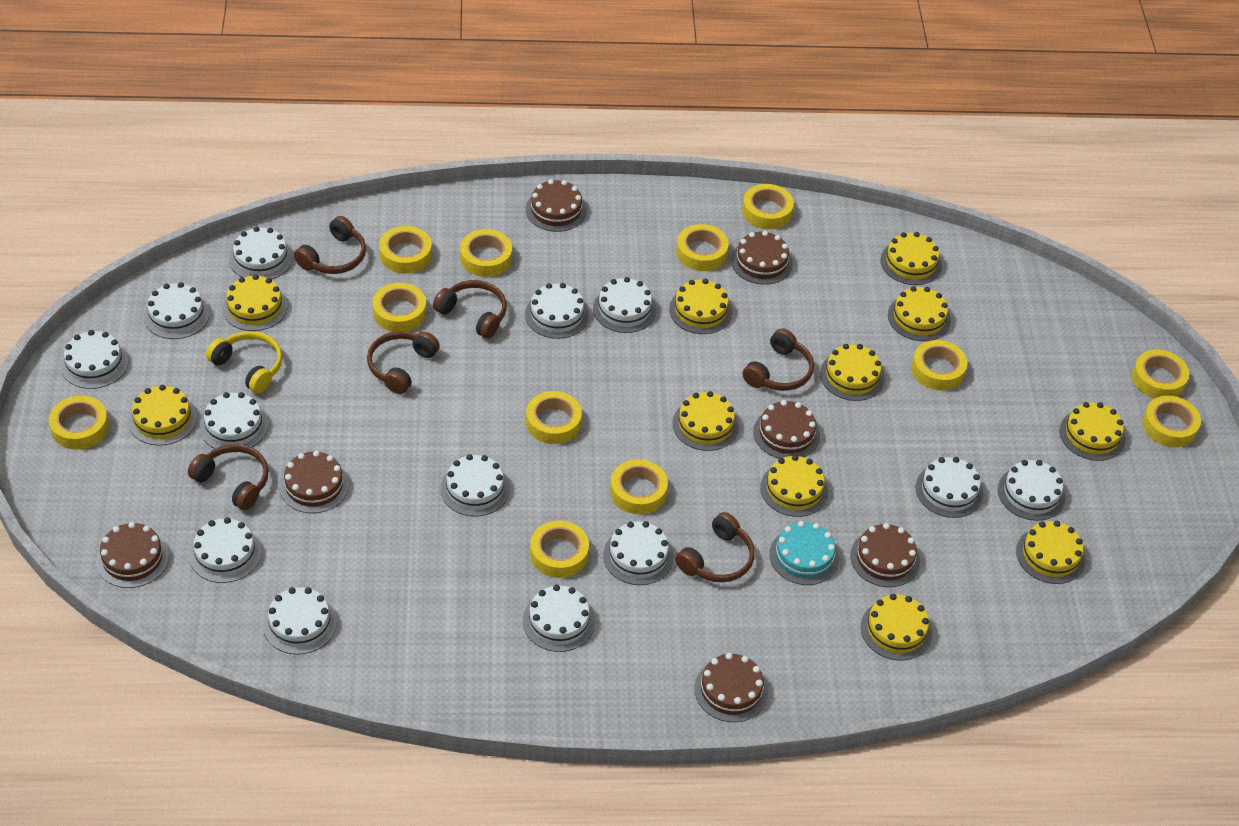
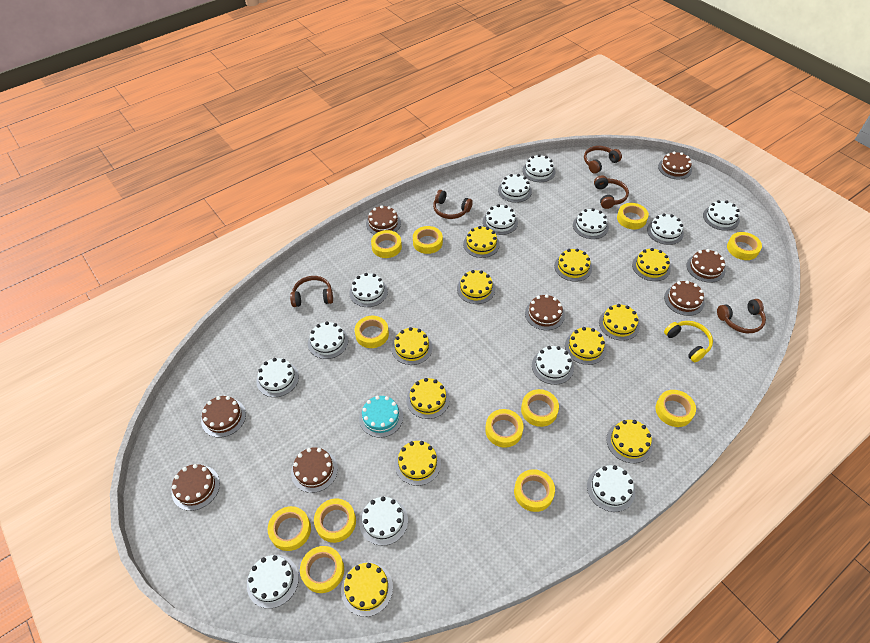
brown cake: [96,522,169,588] [279,450,349,513] [526,179,587,232] [694,653,768,722] [731,231,793,285] [753,400,820,459] [850,523,920,587] = 7 -> [172,464,220,511] [201,396,246,437] [291,447,338,493] [366,205,401,235] [525,294,565,330] [658,151,692,179] [664,280,704,316] [686,249,725,283] = 8
brown headphones: [188,444,269,510] [294,216,366,274] [367,331,440,394] [433,280,507,339] [675,512,755,582] [743,328,814,391] = 6 -> [290,276,333,307] [433,190,473,219] [584,146,622,174] [594,175,629,209] [717,299,766,334] = 5

